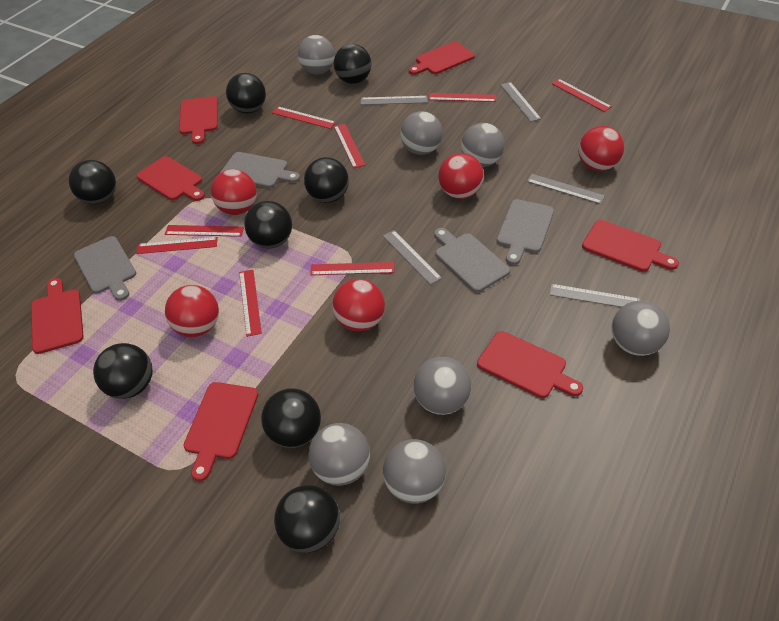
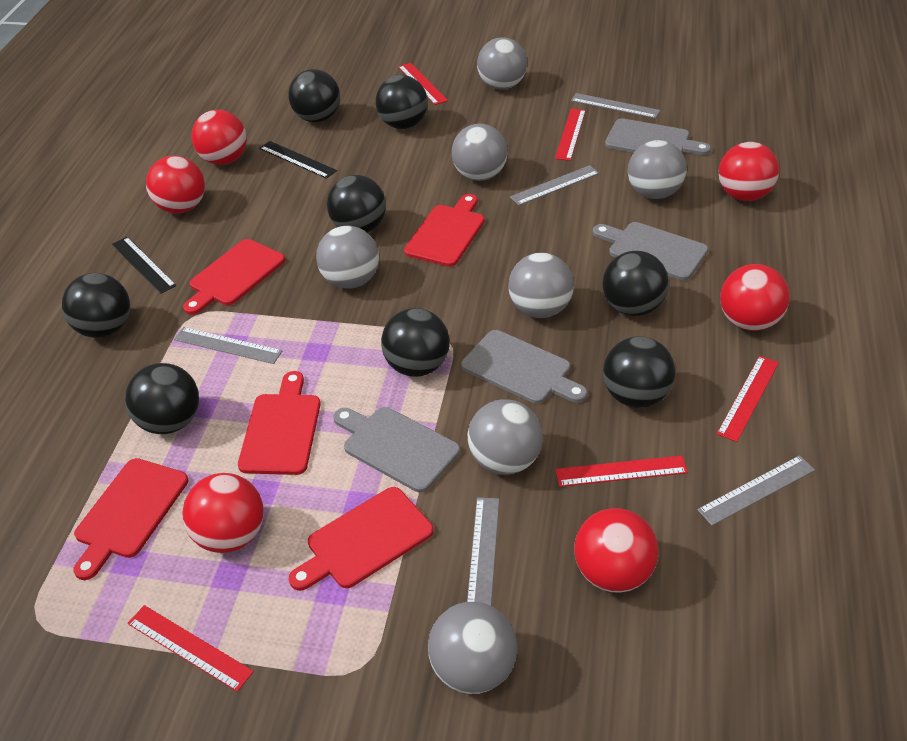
black ruler: none = 0 -> [112,237,176,294] [259,141,337,179] = 2
red ball: [165,285,219,337] [211,169,257,215] [332,279,385,331] [438,153,484,199] [578,126,624,171] = 5 -> [146,156,205,214] [182,473,264,553] [191,110,247,165] [574,508,658,593] [719,142,779,201] [720,264,790,331] = 6
red cutting board: [31,278,84,354] [137,156,205,201] [179,96,218,144] [183,382,258,481] [409,41,475,75] [477,331,583,398] [582,220,679,272] = 7 -> [73,458,188,580] [183,239,285,315] [238,371,321,475] [289,487,434,591] [404,194,485,267] = 5
red ruler: [136,237,218,254] [165,225,244,237] [239,269,262,337] [272,107,336,129] [310,262,394,275] [334,124,365,168] [428,93,496,102] [551,79,612,112] = 8 -> [127,605,254,692] [398,63,448,105] [555,109,586,161] [555,456,688,487] [717,356,779,442] = 5

